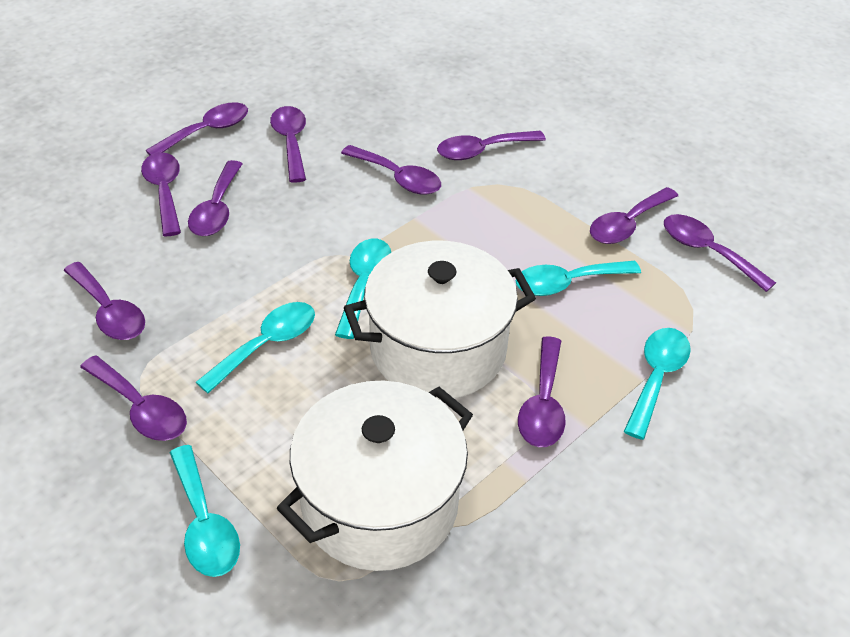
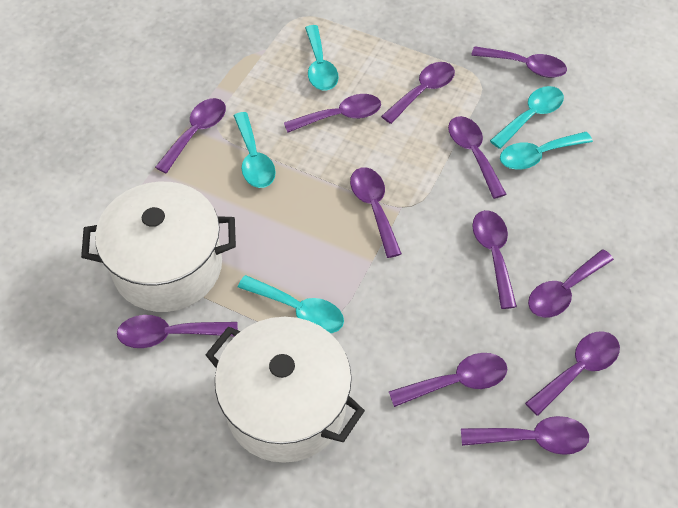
purple spoon: [63,262,145,340] [80,355,187,441] [141,152,181,236] [145,102,248,155] [188,160,243,236] [270,106,306,183] [341,145,441,195] [437,131,546,160] [518,336,566,447] [590,187,678,244] [664,214,776,292] = 11 -> [117,315,238,348] [155,98,226,173] [284,94,381,133] [350,167,402,258] [381,62,455,124] [389,353,507,407] [448,116,506,199] [461,416,589,455] [471,46,567,78] [472,210,517,309] [525,331,620,416] [528,249,614,318] = 12

